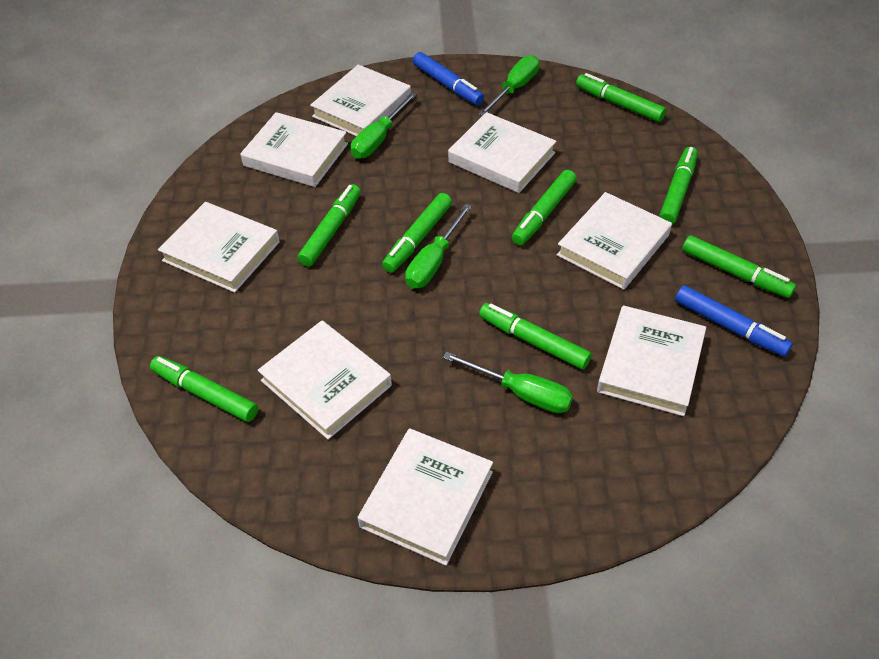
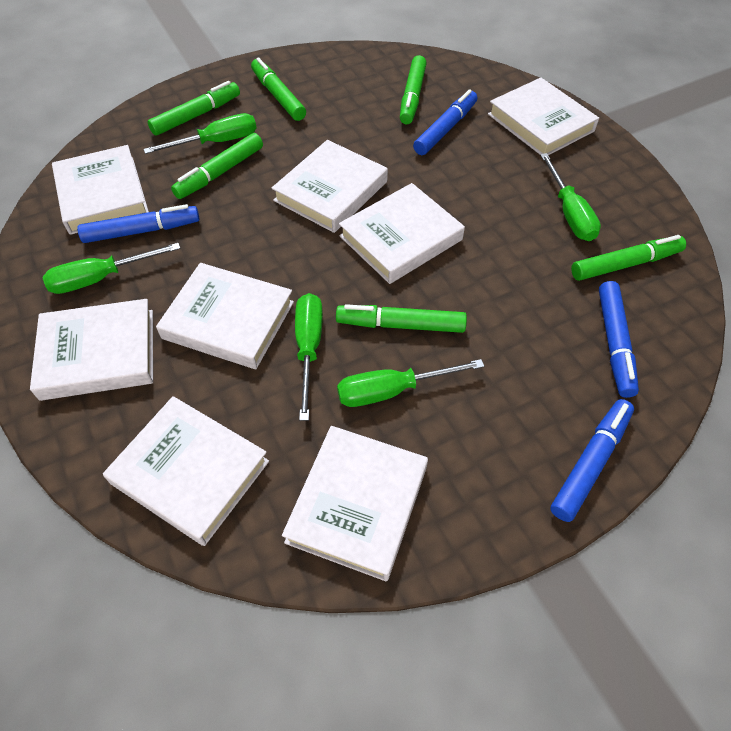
blue marker: [413,52,484,105] [675,285,793,357] = 2 -> [77,204,200,243] [413,89,477,155] [550,399,634,522] [599,281,639,398] = 4
green marker: [150,356,258,422] [298,184,361,267] [382,193,452,273] [479,303,592,370] [512,170,577,245] [576,73,666,122] [659,147,698,225] [682,235,796,298] = 8 -> [147,81,240,136] [171,133,263,199] [251,57,306,121] [336,304,467,333] [400,55,427,124] [571,235,686,281] = 6
green screwdriver: [351,92,417,159] [405,204,472,289] [443,352,573,413] [478,55,539,116] = 4 -> [43,243,181,294] [143,113,257,154] [295,293,323,421] [337,359,484,407] [540,153,601,241] = 5

